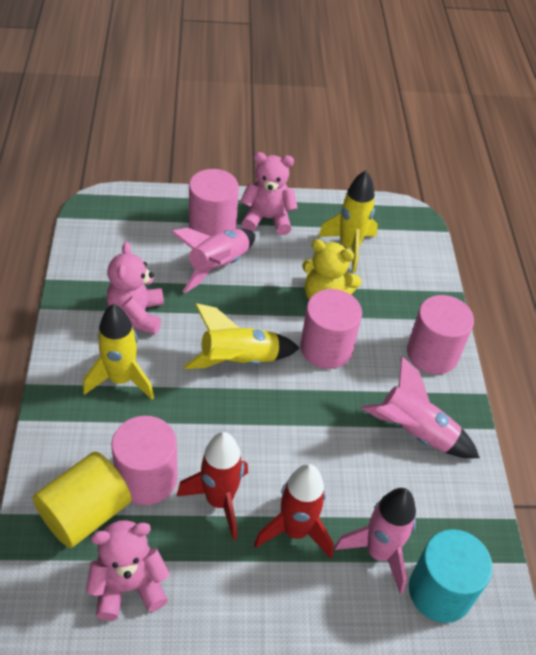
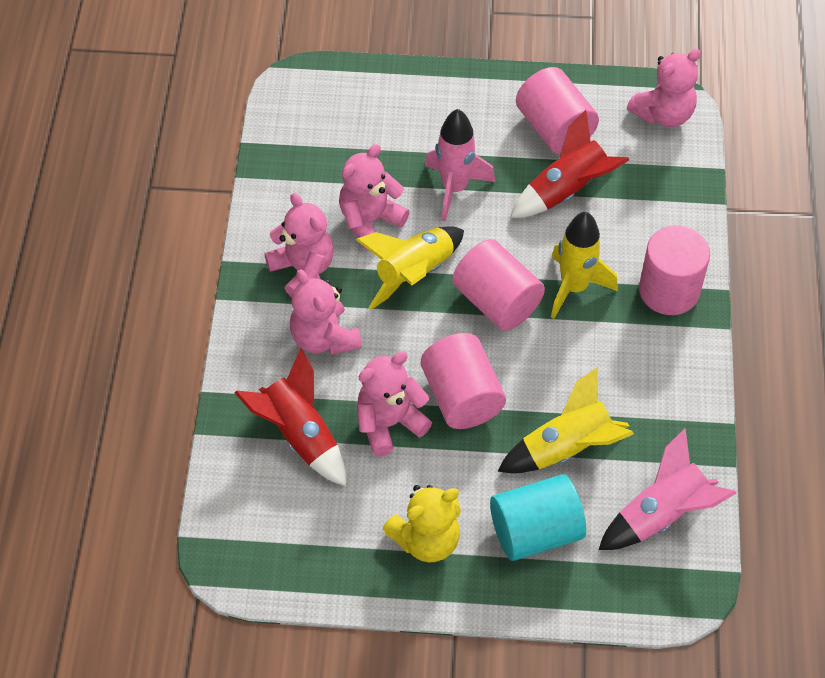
pink rocket: [171,228,255,293] [335,488,416,594] [361,356,480,459] = 3 -> [425,109,495,221] [599,429,737,550] = 2
pink teddy bear: [86,520,170,621] [107,242,164,334] [240,152,298,235] = 3 -> [264,193,334,298] [290,269,362,355] [339,144,409,250] [357,351,432,457] [627,49,701,127] = 5
yellow cylinder: [33,452,131,548] = 1 -> none = 0

